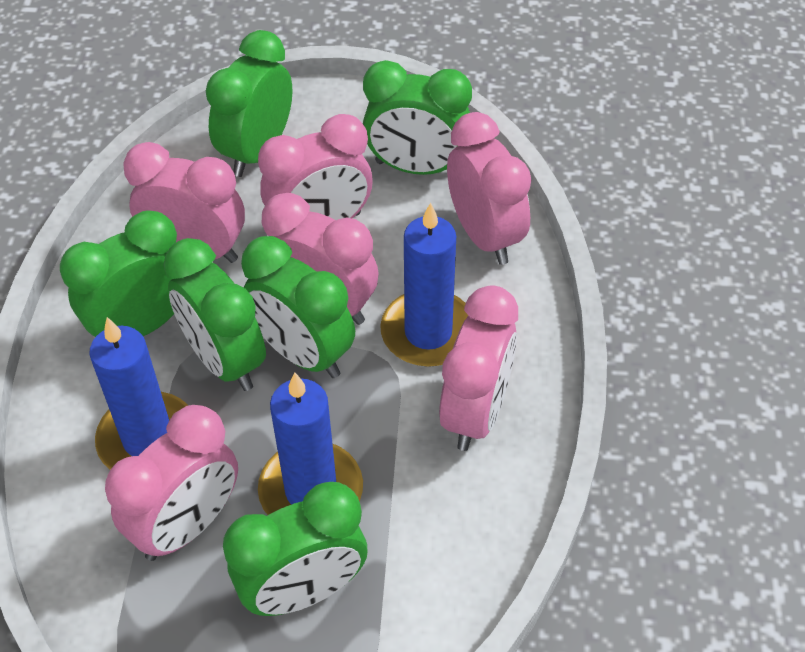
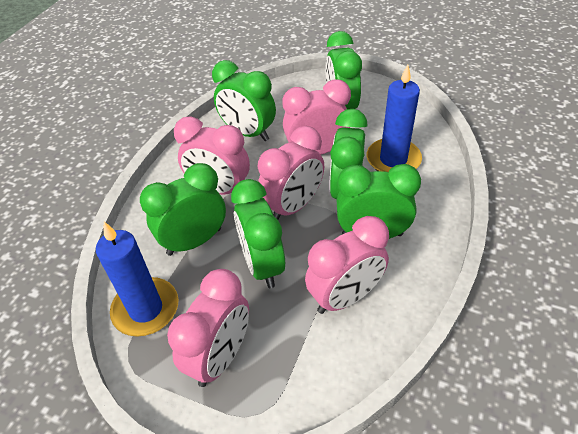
blue candle: [89,317,189,469] [258,372,363,515] [380,203,468,367] = 3 -> [96,222,178,337] [367,65,422,172] = 2
pink clock: [105,405,238,561] [123,142,245,263] [258,114,373,220] [262,193,379,325] [439,285,518,451] [447,112,531,265] = 6 -> [167,269,249,387] [174,116,250,195] [258,126,324,219] [282,79,351,155] [305,216,389,314] = 5

